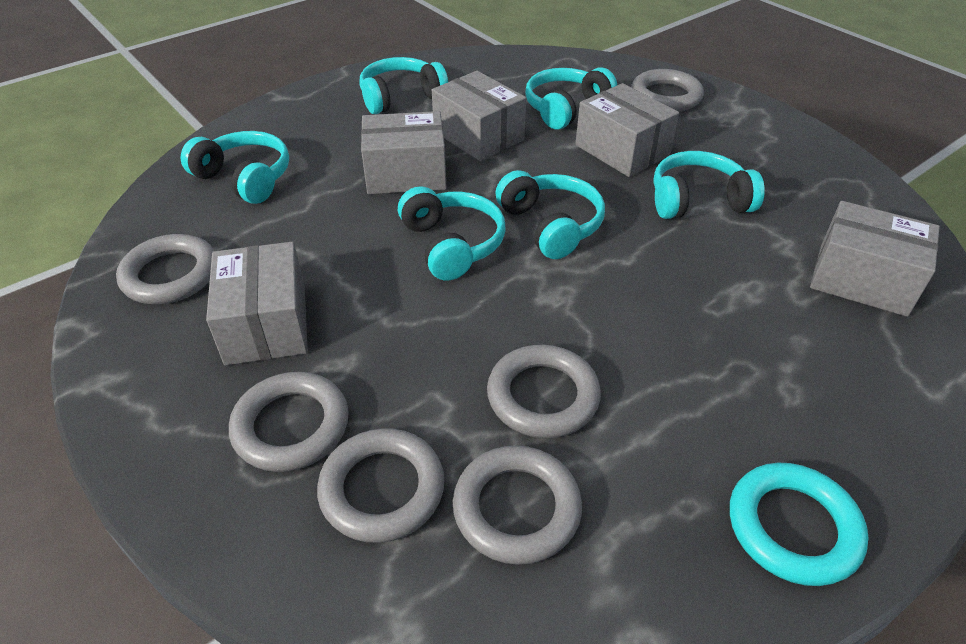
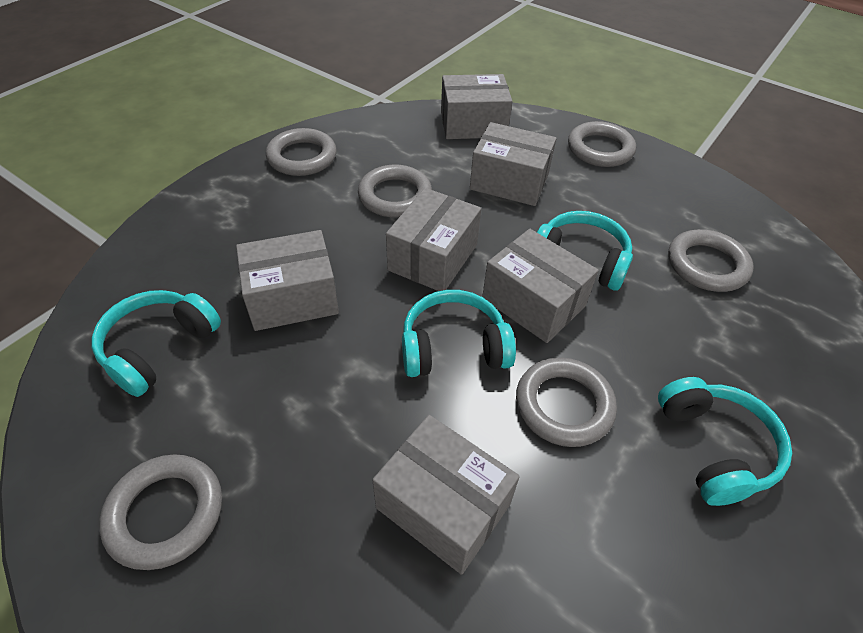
grey box: [206,242,308,365] [361,111,447,194] [432,71,526,161] [575,83,679,177] [810,201,940,317] = 5 -> [236,230,339,331] [373,415,520,575] [386,188,481,291] [441,74,512,139] [470,122,556,206] [482,229,599,343] = 6
turquoise headphones: [181,131,289,204] [359,57,448,114] [398,186,506,281] [496,170,605,259] [525,67,617,129] [654,151,765,219] = 6 -> [92,290,221,397] [402,290,516,377] [537,211,633,291] [658,377,792,506] = 4
turquoise ring: [730,463,869,586] = 1 -> none = 0

